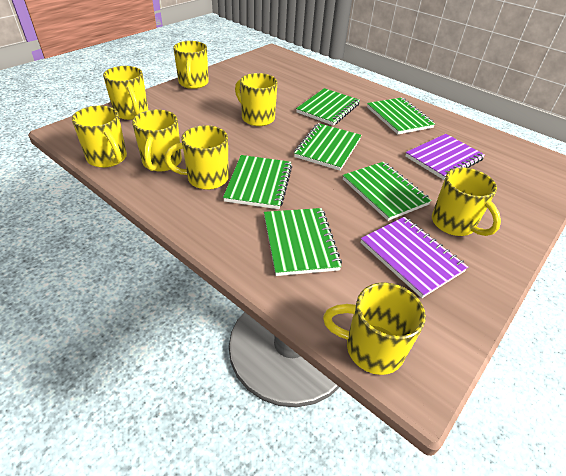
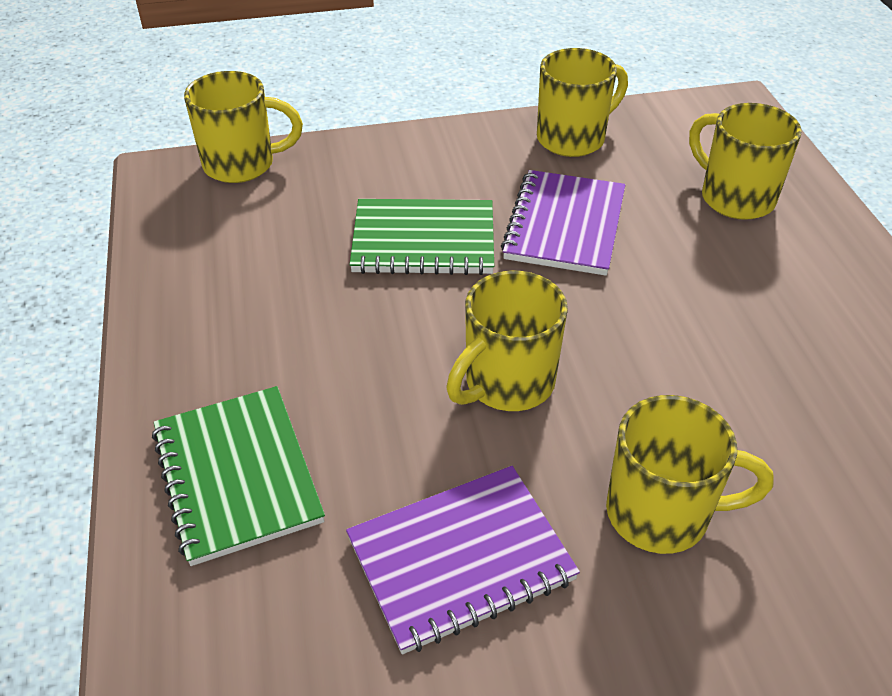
green notebook: [223,155,292,209] [264,208,342,276] [294,123,362,171] [296,88,360,126] [343,162,432,221] [367,97,435,135] = 6 -> [152,386,325,566] [349,199,494,275] = 2
yellow mug: [72,106,127,168] [103,66,148,120] [132,110,182,171] [164,125,229,190] [173,41,209,89] [235,73,277,126] [323,282,426,375] [432,167,501,236] = 8 -> [184,71,303,183] [446,271,568,411] [537,48,628,157] [606,395,774,554] [689,103,802,220] = 5

